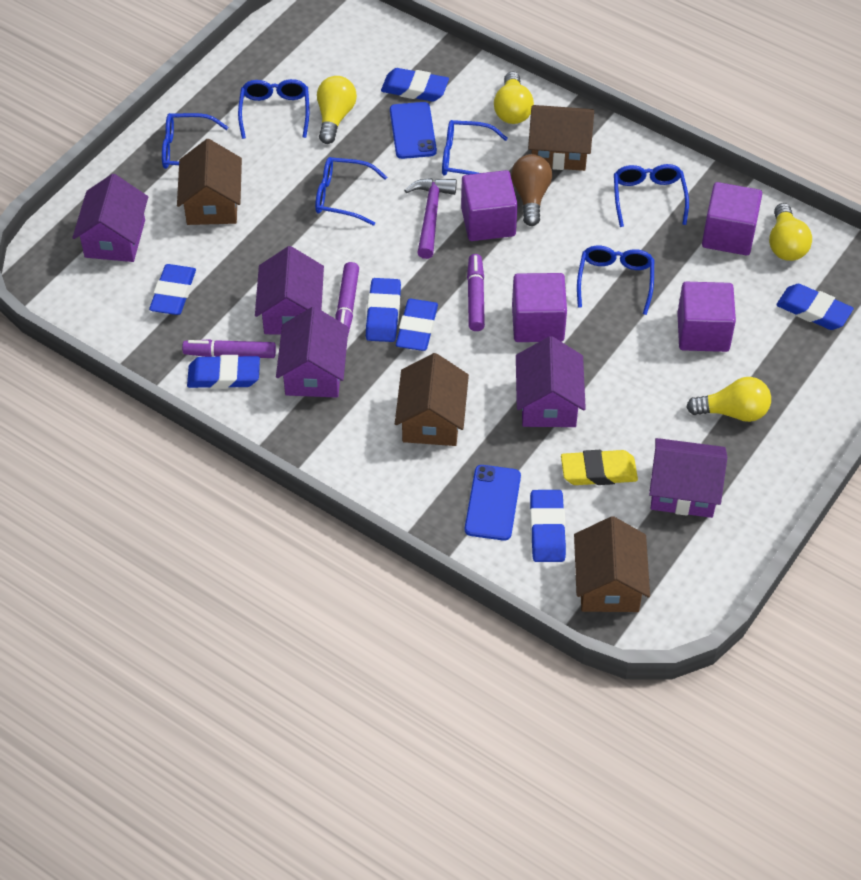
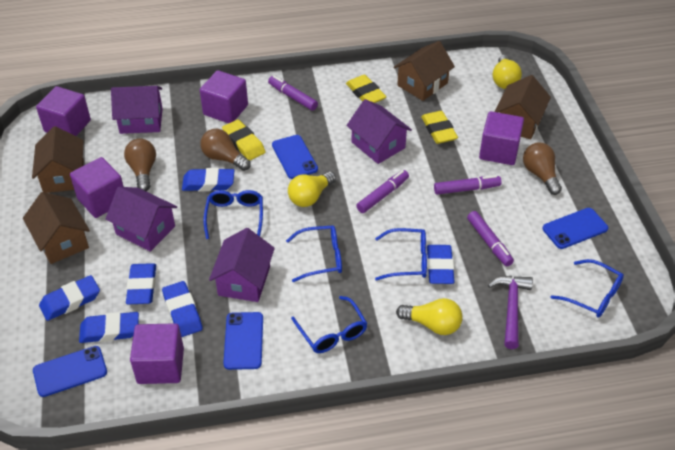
blue eraser: [149,264,196,315] [187,355,260,389] [366,278,401,342] [381,68,449,102] [396,299,438,351] [530,490,566,562] [776,284,854,330] = 7 -> [39,275,100,321] [79,312,139,343] [126,263,156,304] [162,281,203,337] [182,168,234,191] [427,245,455,284] = 6
blue glasses: [162,113,228,169] [238,79,309,139] [315,157,387,226] [442,120,508,175] [577,246,654,315] [614,164,689,227] = 6 -> [203,190,263,239] [286,225,342,282] [291,296,368,353] [375,228,427,281] [550,259,624,318] = 5
blue phone: [390,102,437,159] [465,465,521,541] = 2 -> [33,346,107,397] [223,312,263,370] [272,135,318,179] [542,208,608,249] = 4
brown light bulb: [511,154,552,226] = 1 -> [124,138,156,191] [201,129,251,171] [523,142,562,195] = 3
purple cube: [461,170,518,241] [512,273,567,342] [677,282,736,352] [702,182,762,255] = 4 -> [36,86,91,136] [70,157,124,218] [130,323,184,384] [200,70,248,123] [479,111,524,165] = 5
purple house: [72,174,148,262] [255,246,324,334] [276,306,349,398] [516,336,586,427] [649,438,727,518] = 5 -> [105,187,177,252] [111,86,163,134] [209,228,275,302] [346,99,412,164] = 4
purple marker: [182,339,276,358] [335,262,359,334] [467,254,485,331] = 3 -> [268,76,318,111] [356,170,409,213] [434,175,502,195] [467,211,514,266] = 4
yellow eraser: [561,450,638,485] = 1 -> [222,119,266,160] [346,75,387,103] [421,111,458,144] = 3
yellow light bulb: [317,76,357,144] [494,71,534,124] [686,377,771,422] [769,203,812,261] = 4 -> [288,172,336,207] [396,298,463,335] [493,55,522,89] = 3

